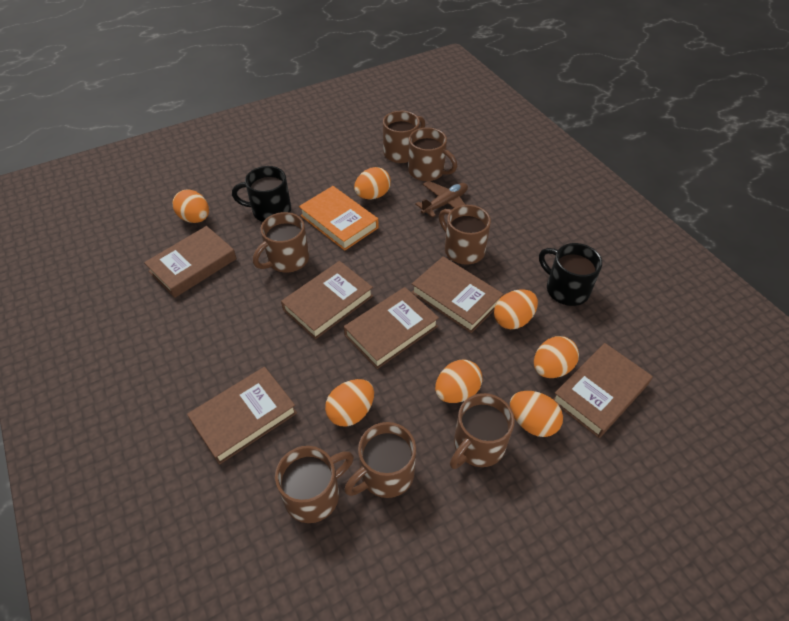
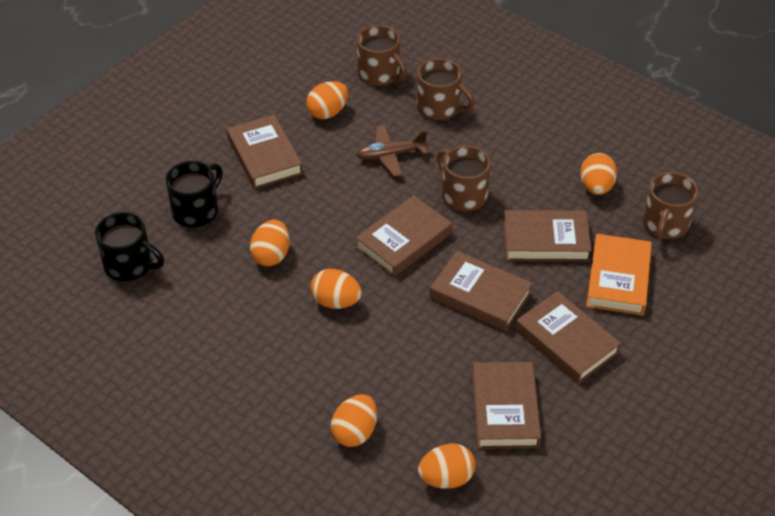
brown mug: [253,212,309,273] [275,446,354,523] [344,422,416,498] [383,111,425,163] [408,127,457,181] [439,205,491,265] [450,393,515,469] = 7 -> [357,25,407,86] [417,58,475,120] [437,145,491,211] [643,172,698,241] = 4
orange egg: [172,189,209,223] [325,379,374,427] [354,167,391,199] [435,360,482,403] [494,289,538,329] [510,391,563,437] [534,336,579,378] = 7 -> [250,220,290,266] [306,81,348,119] [311,269,362,309] [331,394,377,447] [418,443,476,489] [580,153,617,195] = 6

